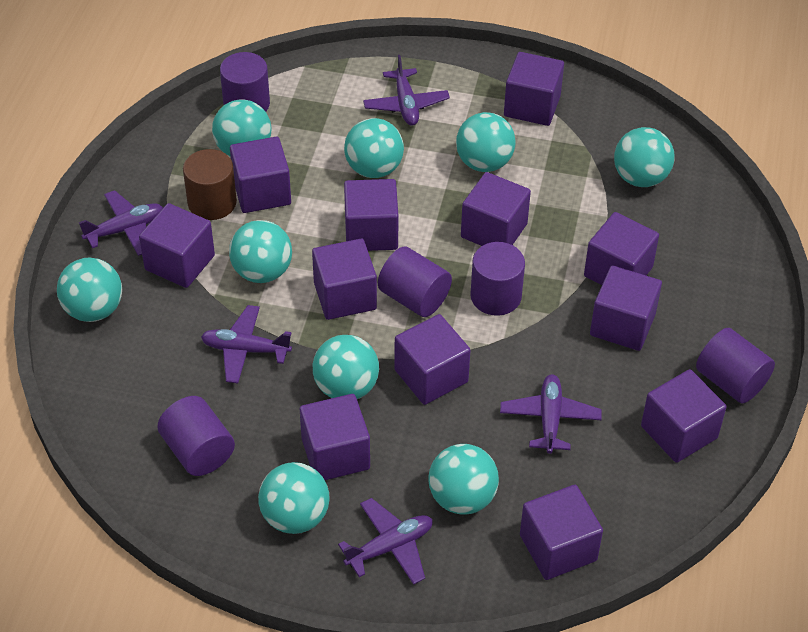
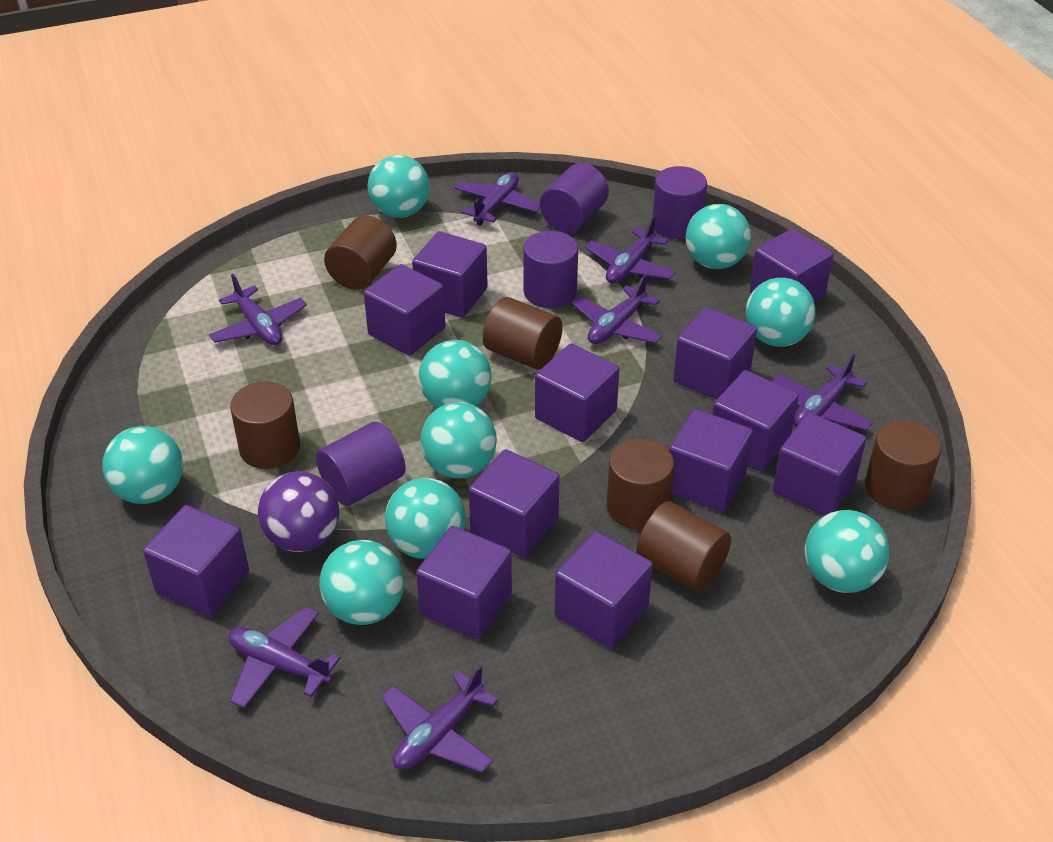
brown cylinder: [183,149,237,220] = 1 -> [230,382,300,469] [324,215,397,290] [483,297,562,370] [606,438,674,530] [636,501,731,592] [865,420,941,510] = 6
purple ball: none = 0 -> [258,471,339,552] = 1
purple cylinder: [157,396,235,476] [220,52,270,112] [378,247,452,317] [470,242,525,316] [696,328,775,403] = 5 -> [316,422,406,506] [523,231,578,308] [540,163,609,233] [652,166,707,239] = 4
purple plane: [79,190,163,256] [201,305,292,383] [338,498,433,585] [363,55,450,126] [500,374,602,454] = 5 -> [209,274,307,345] [228,606,341,708] [382,665,498,773] [454,172,540,226] [571,274,662,344] [585,216,676,284] [772,354,873,431] = 7

